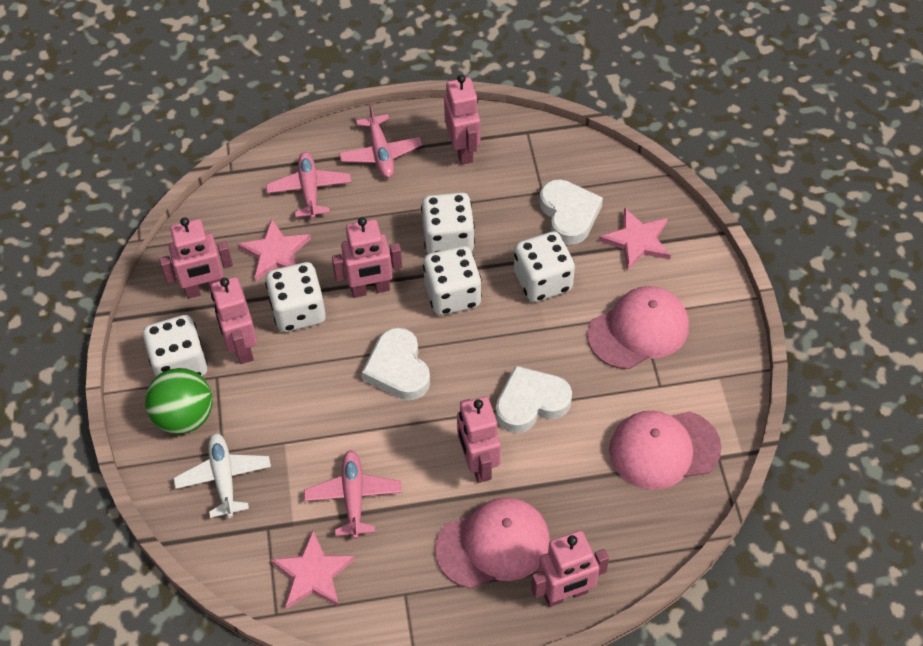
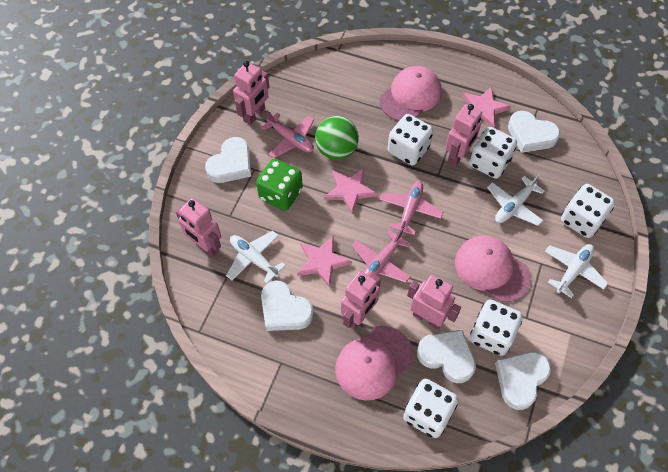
green dice: none = 0 -> [256,158,303,211] = 1
pink robot: [159,217,233,299] [211,277,257,364] [332,217,402,298] [444,75,480,165] [457,397,501,483] [531,531,609,607] = 6 -> [176,198,221,257] [233,61,269,125] [341,271,381,329] [407,275,461,330] [445,104,482,166] = 5
white heart: [362,327,430,400] [496,366,572,433] [540,179,603,245] = 3 -> [205,137,251,183] [261,281,314,331] [417,330,476,383] [495,352,551,410] [508,111,560,153] = 5
white plane: [173,433,271,518] = 1 -> [226,231,286,284] [487,174,544,226] [545,244,608,298] = 3

